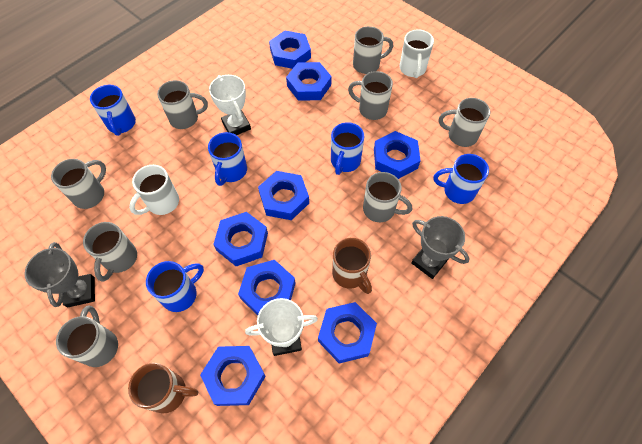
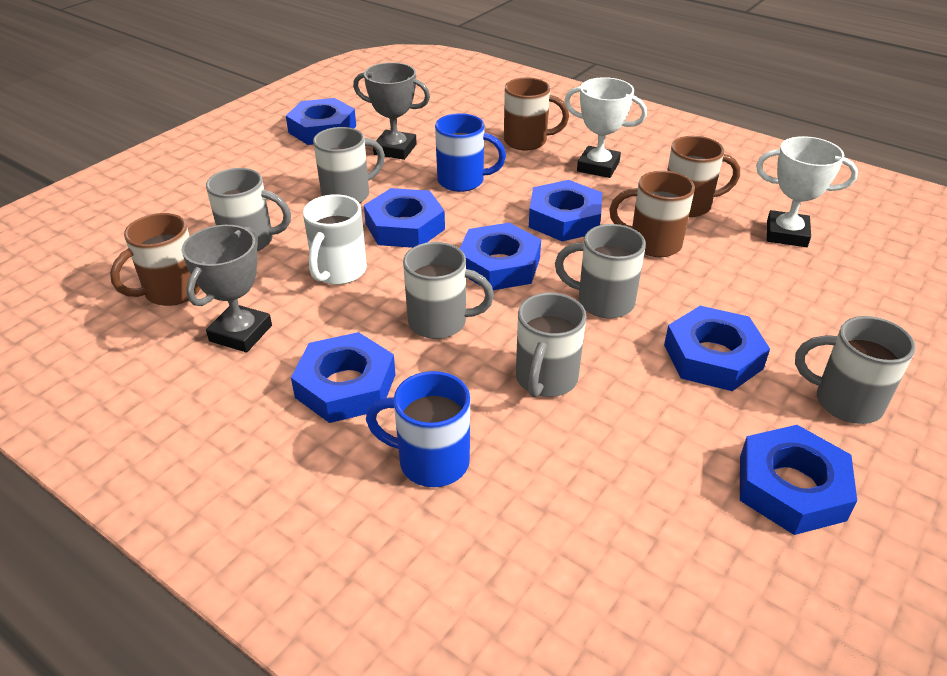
blue mug: [90,85,136,136] [146,261,204,312] [208,132,247,186] [331,122,364,175] [433,154,489,204] = 5 -> [366,371,470,487] [435,113,506,192] = 2
blue nut: [200,346,266,406] [213,212,268,266] [238,260,295,315] [258,171,309,220] [269,31,311,69] [286,62,332,101] [318,302,377,363] [374,131,421,179] = 8 -> [286,98,356,145] [291,332,396,423] [364,188,445,248] [460,223,541,290] [529,180,602,242] [664,306,770,391] [740,425,857,535] = 7
brown mug: [128,363,198,413] [332,238,372,294] = 2 -> [110,213,201,306] [504,77,569,151] [609,171,695,257] [667,136,740,217] = 4
grey mug: [51,159,106,209] [56,305,118,367] [83,222,137,282] [157,80,208,129] [348,71,393,120] [353,26,393,74] [363,172,412,222] [439,98,491,147] = 8 -> [206,168,291,251] [313,127,385,203] [403,242,494,339] [516,293,586,398] [555,224,646,319] [795,316,916,424] = 6
white mug: [129,165,179,215] [399,29,434,78] = 2 -> [303,194,367,285] = 1

